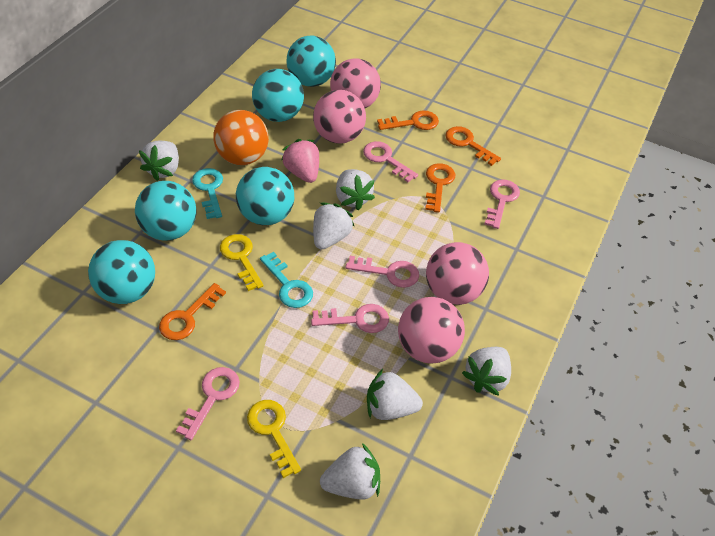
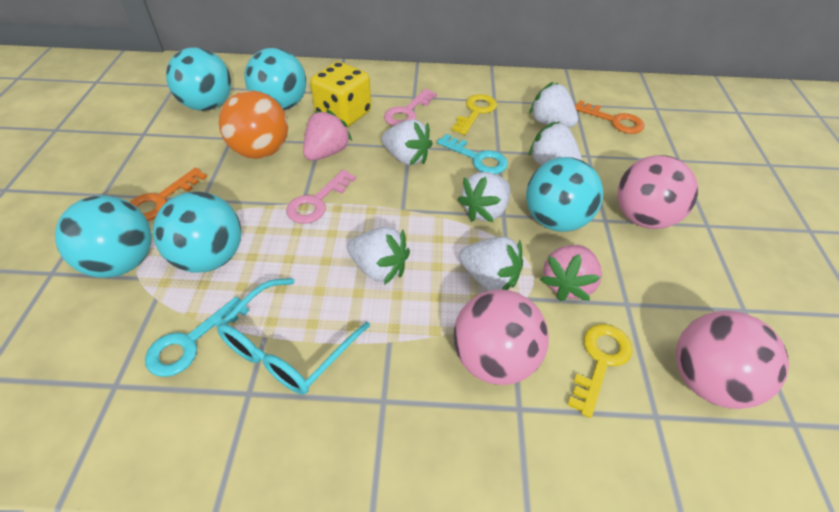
orange key: [159,283,226,340] [377,110,439,130] [425,163,455,213] [445,126,501,166] = 4 -> [130,168,207,221] [575,100,644,134] = 2
pink ball: [313,90,366,144] [330,58,381,108] [398,297,465,363] [426,242,489,305] = 4 -> [453,289,549,385] [617,155,698,229] [676,311,789,409] = 3
pink key: [176,367,240,440] [311,304,389,333] [345,256,419,288] [363,141,418,182] [484,179,520,229] = 5 -> [286,170,356,224] [384,89,437,126] = 2
pink strawberry: [281,139,319,183] = 1 -> [303,110,352,161] [540,245,602,301] = 2
turquoise glasses: none = 0 -> [217,278,370,395] = 1
yellow dice: none = 0 -> [310,61,371,127] = 1

